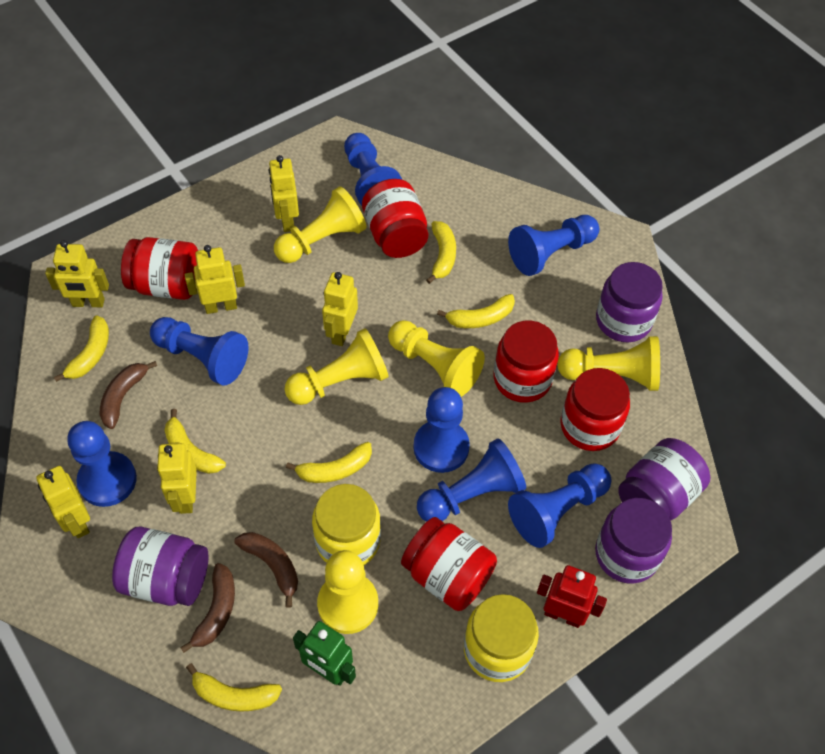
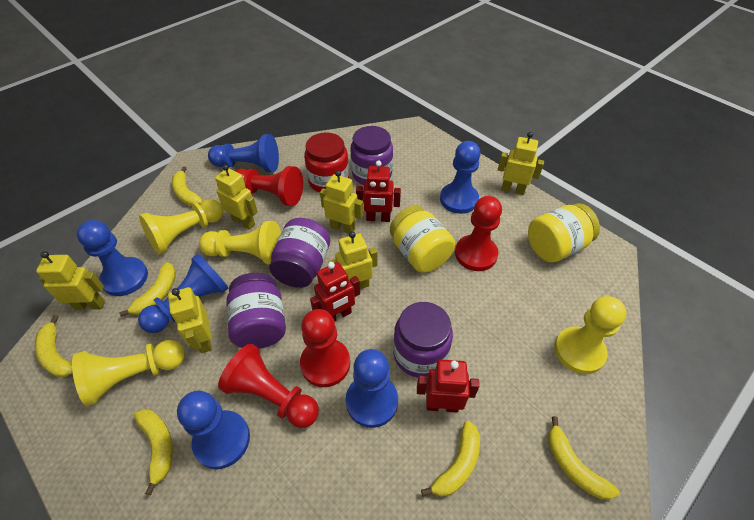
blue pawn: [67,421,137,507] [150,317,249,385] [344,133,402,206] [413,387,470,473] [417,438,526,522] [508,215,599,276] [508,463,612,548] = 7 -> [77,220,148,296] [138,254,228,333] [177,391,250,469] [208,134,279,172] [346,349,398,428] [440,141,481,214] = 6
brown banana: [100,361,157,429] [180,563,235,653] [234,532,298,608] = 3 -> none = 0
green robot: [293,621,356,686] = 1 -> none = 0
red jar: [121,237,198,300] [362,179,429,258] [401,517,497,611] [494,321,559,403] [560,368,630,451] = 5 -> [304,132,349,193] = 1
red pawn: none = 0 -> [218,344,319,428] [235,166,303,206] [300,309,350,387] [455,196,502,271] = 4
red robot: [537,565,607,628] = 1 -> [310,262,360,321] [356,160,401,222] [417,360,479,413] = 3
yellow pawn: [274,186,366,263] [285,328,389,405] [317,550,378,634] [388,320,485,397] [557,336,660,391] = 5 -> [72,340,185,406] [139,199,223,255] [199,221,281,264] [555,296,627,374] = 4

